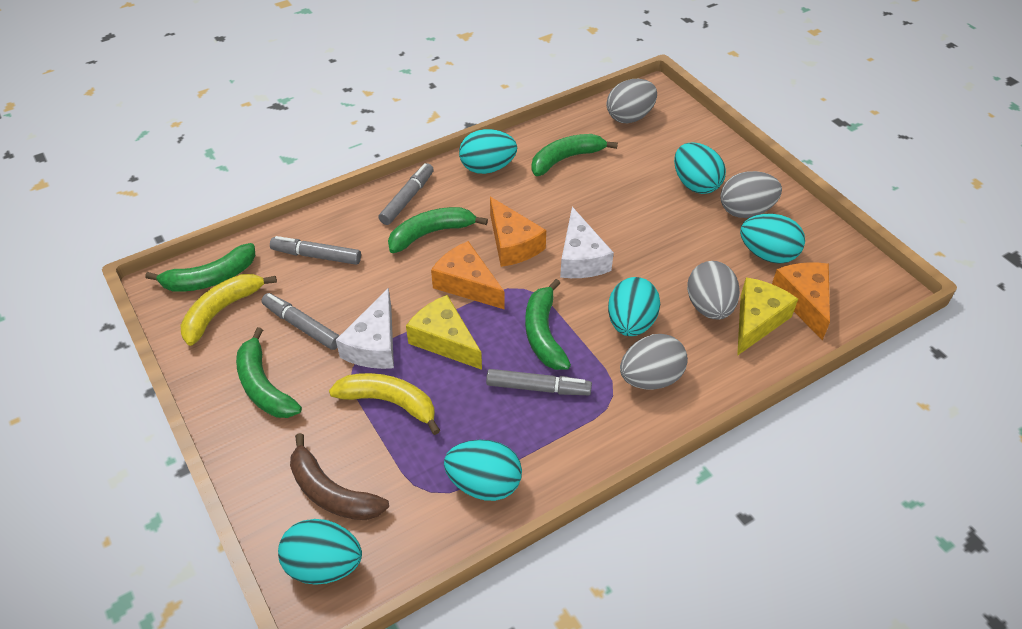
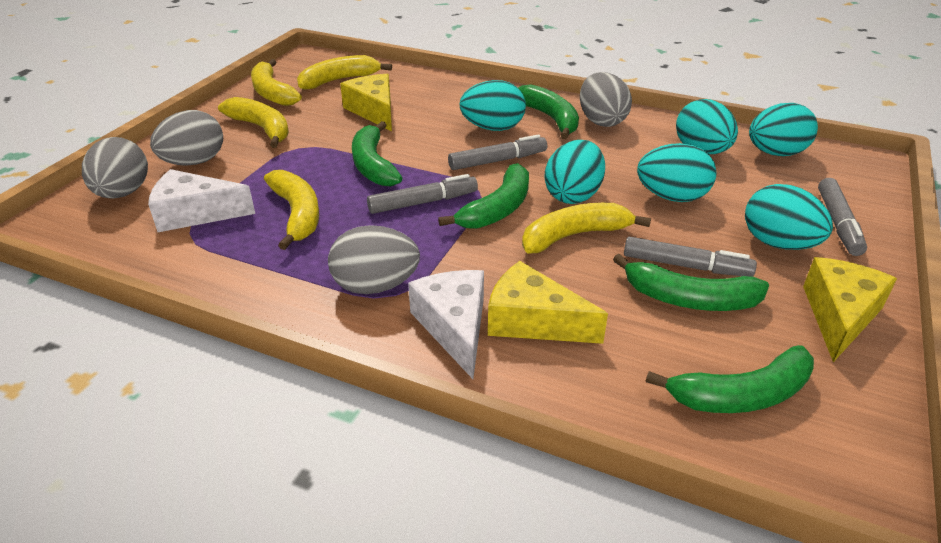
brown banana: [290,433,389,520] = 1 -> none = 0
orange cheese: [431,241,505,310] [490,197,546,267] [772,262,830,340] = 3 -> none = 0
yellow banana: [180,274,277,346] [329,373,440,435] = 2 -> [218,97,289,148] [251,59,302,106] [264,170,319,250] [297,55,392,90] [522,203,651,253] = 5
yellow cheese: [406,295,482,370] [737,277,798,356] = 2 -> [340,74,392,131] [488,261,608,344] [803,257,897,362] = 3

